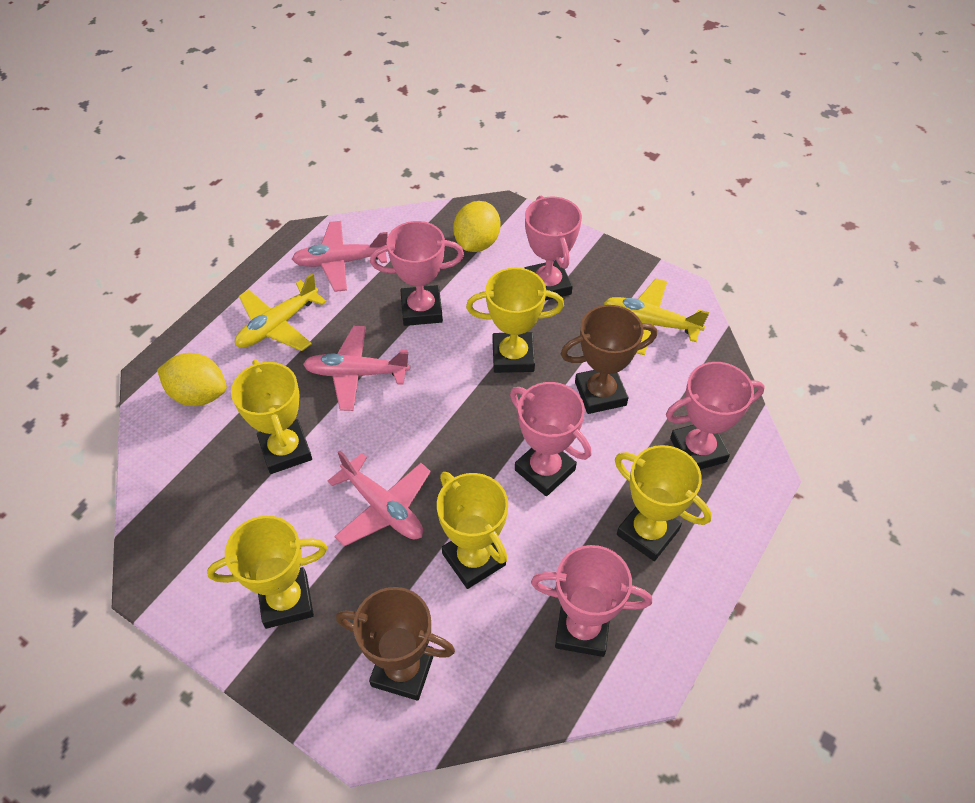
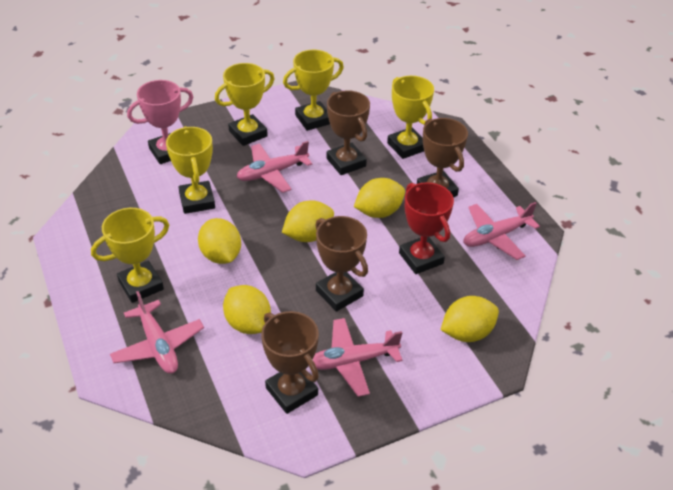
brown trophy: [336,587,455,701] [561,305,657,414] = 2 -> [261,311,319,414] [316,216,368,312] [327,90,370,175] [417,118,468,197] = 4
pink plane: [292,221,388,292] [303,326,410,411] [328,450,431,546] = 3 -> [110,291,204,374] [237,141,312,193] [309,318,403,397] [464,202,540,260] = 4
pink trophy: [370,221,464,326] [510,382,591,496] [525,196,582,300] [531,545,652,657] [666,362,765,469] = 5 -> [127,80,193,164] = 1
red trophy: none = 0 -> [399,182,454,274] = 1
yellow lemon: [157,353,227,406] [453,201,500,252] = 2 -> [198,218,241,264] [223,285,271,334] [282,201,334,242] [354,178,405,218] [441,296,499,342] = 5
yellow plane: [235,273,326,351] [604,278,709,355] = 2 -> none = 0

